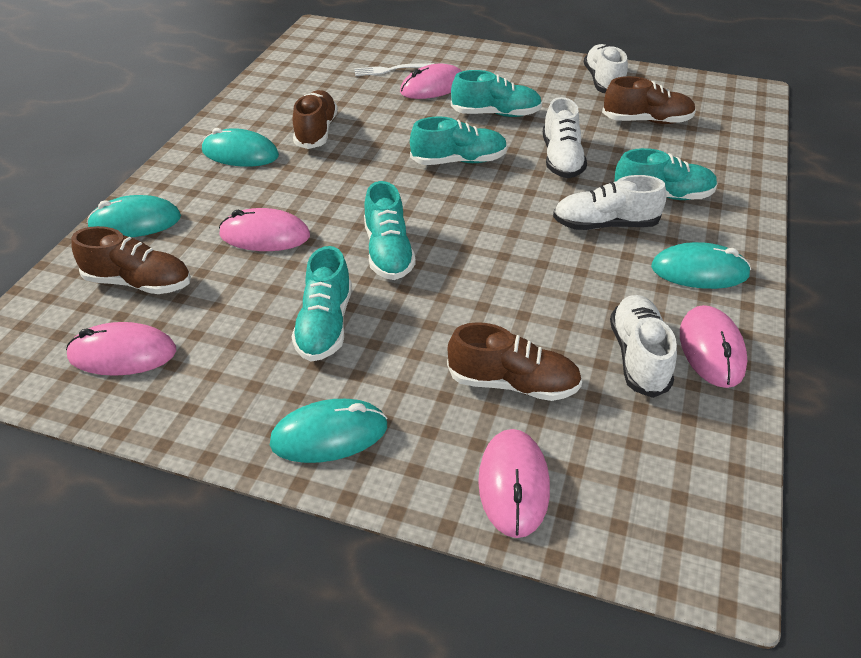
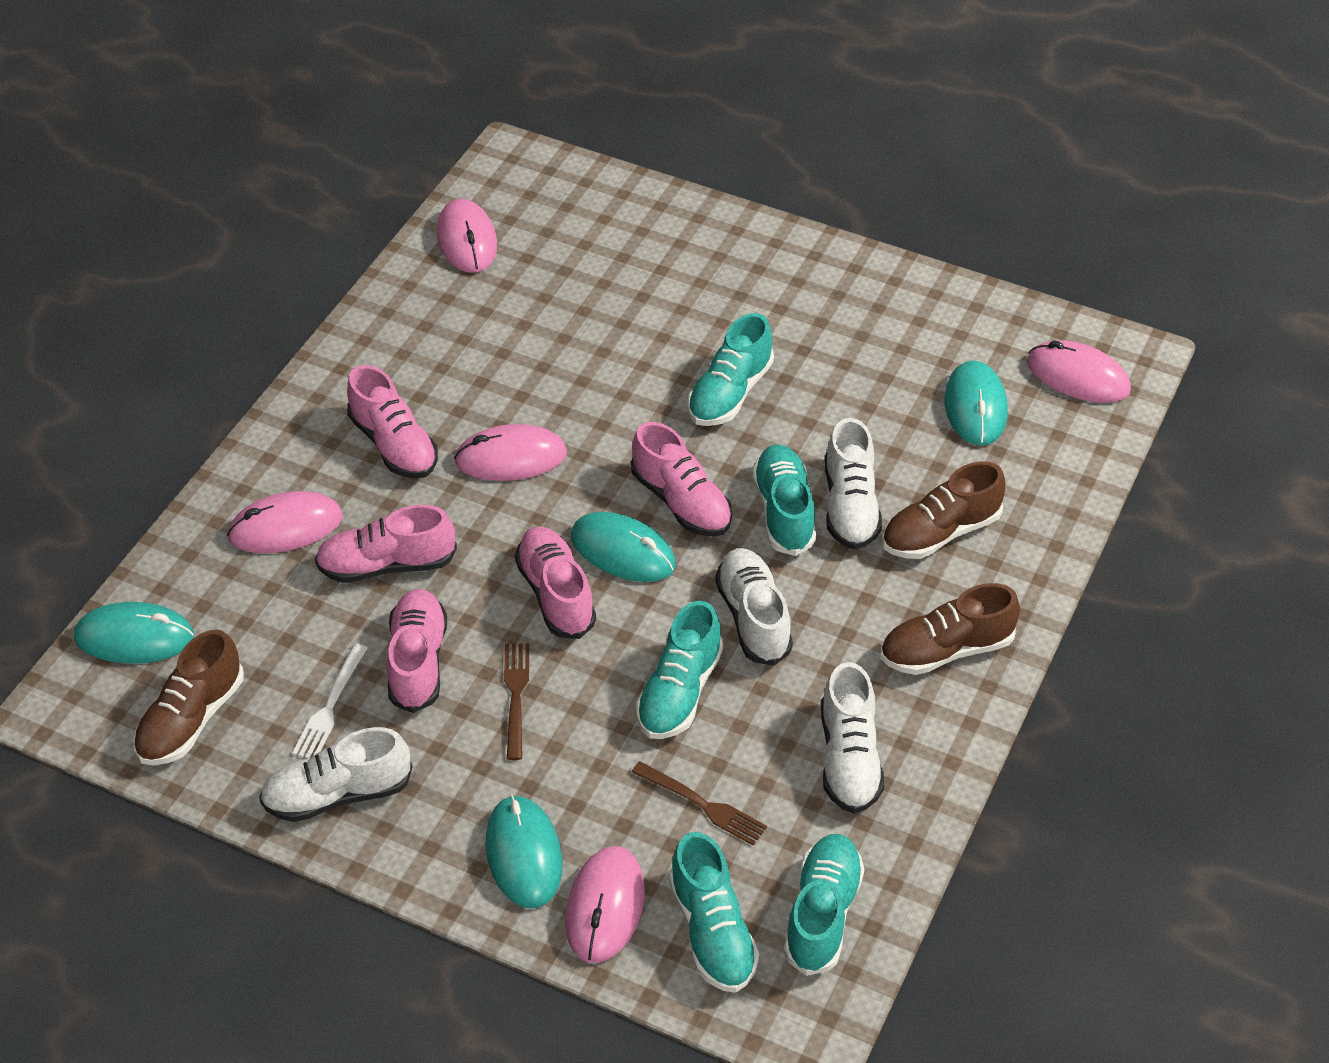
brown fork: none = 0 -> [504,643,530,760] [632,761,767,846] = 2
brown shoe: [71,226,191,294] [293,90,338,149] [447,322,582,401] [602,76,696,124] = 4 -> [133,629,244,765] [880,583,1020,675] [882,461,1005,559] = 3
pink shoe: none = 0 -> [315,505,457,583] [347,365,438,479] [386,589,447,713] [515,527,596,639] [631,422,732,537] = 5

